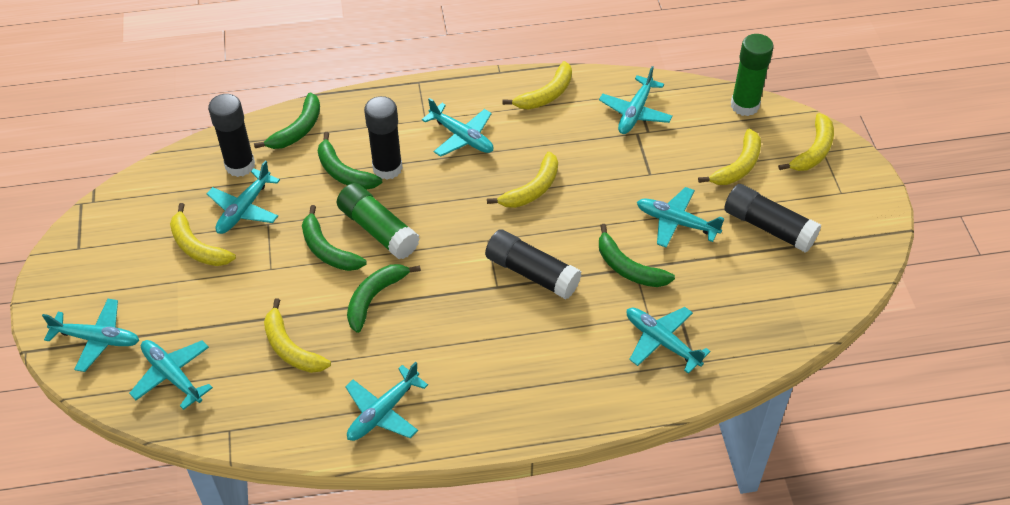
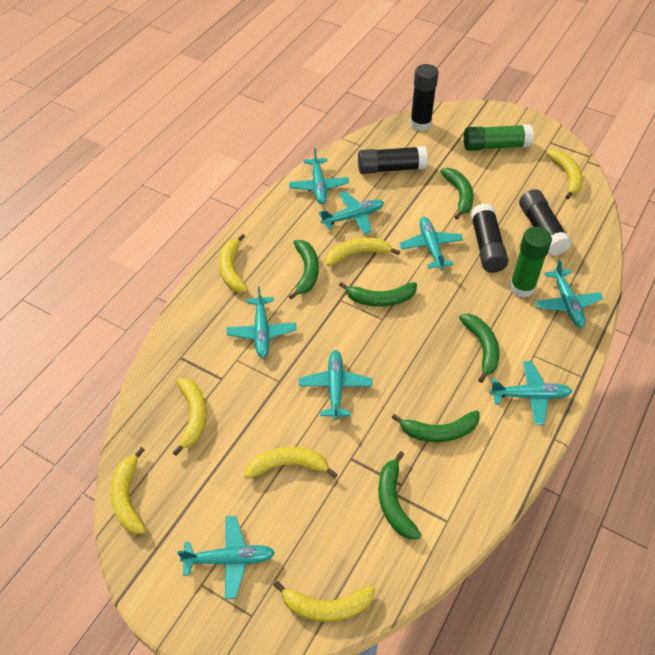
green banana: [254,92,320,149] [302,205,367,271] [318,132,382,190] [347,264,421,333] [599,224,675,287] = 5 -> [289,240,319,300] [339,282,417,307] [378,451,421,539] [392,410,480,442] [440,168,474,219] [459,314,499,383] = 6
yellow banana: [170,203,236,266] [264,298,331,373] [487,151,558,208] [502,61,572,110] [698,129,761,185] [778,113,834,171] = 6 -> [111,447,146,534] [172,378,207,456] [219,234,248,293] [244,447,337,479] [274,581,375,622] [326,238,400,266] [546,150,583,199] = 7

